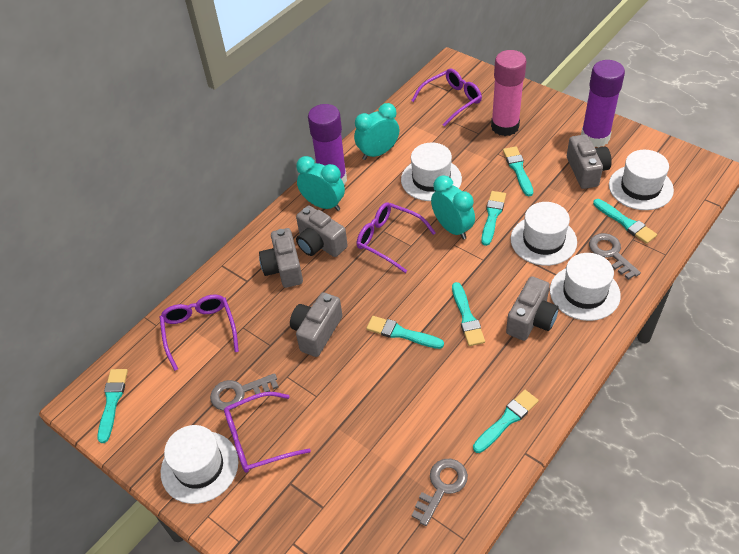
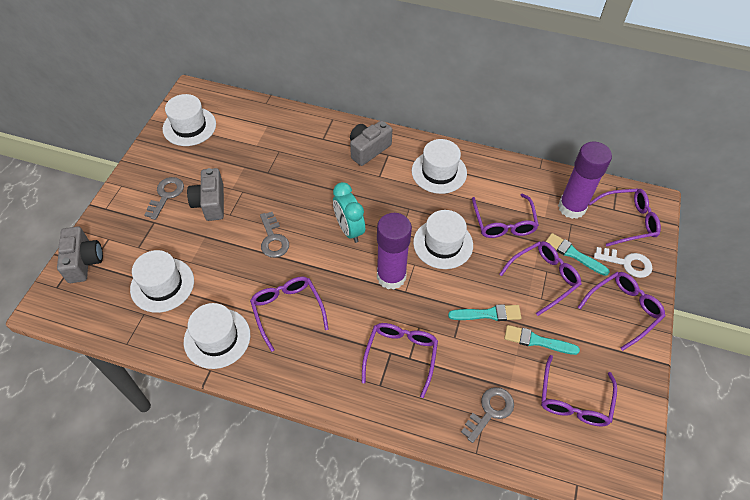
grey camera: [259,228,303,288] [290,292,342,357] [296,205,348,257] [506,276,559,341] [567,134,612,189] = 5 -> [57,226,103,283] [187,168,224,221] [350,120,392,166] = 3
pink glue stick: [491,50,527,136] = 1 -> none = 0
purple glasses: [160,295,239,371] [224,392,311,473] [357,202,436,273] [411,68,482,127] = 4 -> [250,277,329,352] [362,323,438,398] [472,194,539,238] [499,241,582,316] [541,355,617,426] [578,272,666,351] [589,188,661,247] = 7
turquoise brush: [97,369,128,443] [366,316,444,349] [452,282,485,346] [473,390,539,453] [481,191,506,246] [503,147,533,196] [593,199,657,244] = 7 -> [448,304,521,321] [504,325,580,355] [545,233,610,276] = 3
turquoise clock: [296,156,345,211] [354,103,399,160] [431,175,475,240] = 3 -> [333,182,365,243] = 1
white key: none = 0 -> [594,247,653,278] = 1

